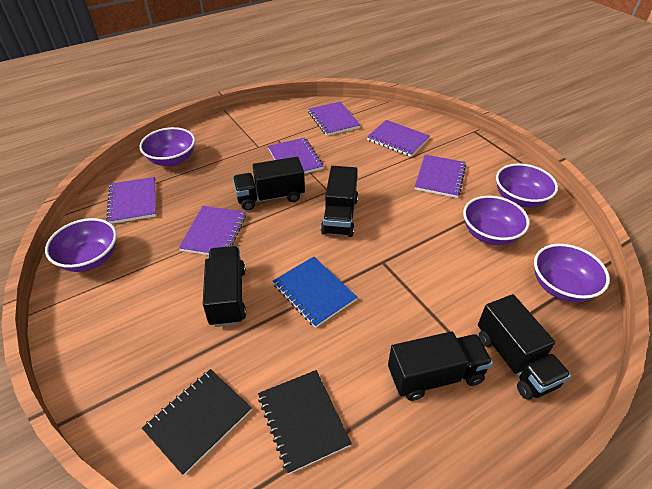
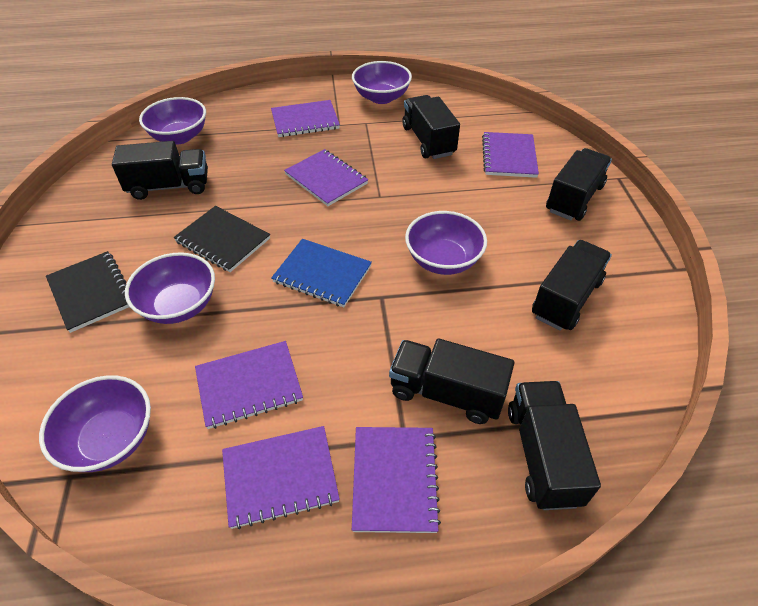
black truck: [203,246,246,327] [233,157,305,210] [321,166,358,237] [388,331,493,401] [478,294,571,400] = 5 -> [112,141,208,200] [389,339,514,424] [402,95,460,159] [508,381,601,510] [532,240,612,331] [546,148,612,221] = 6

